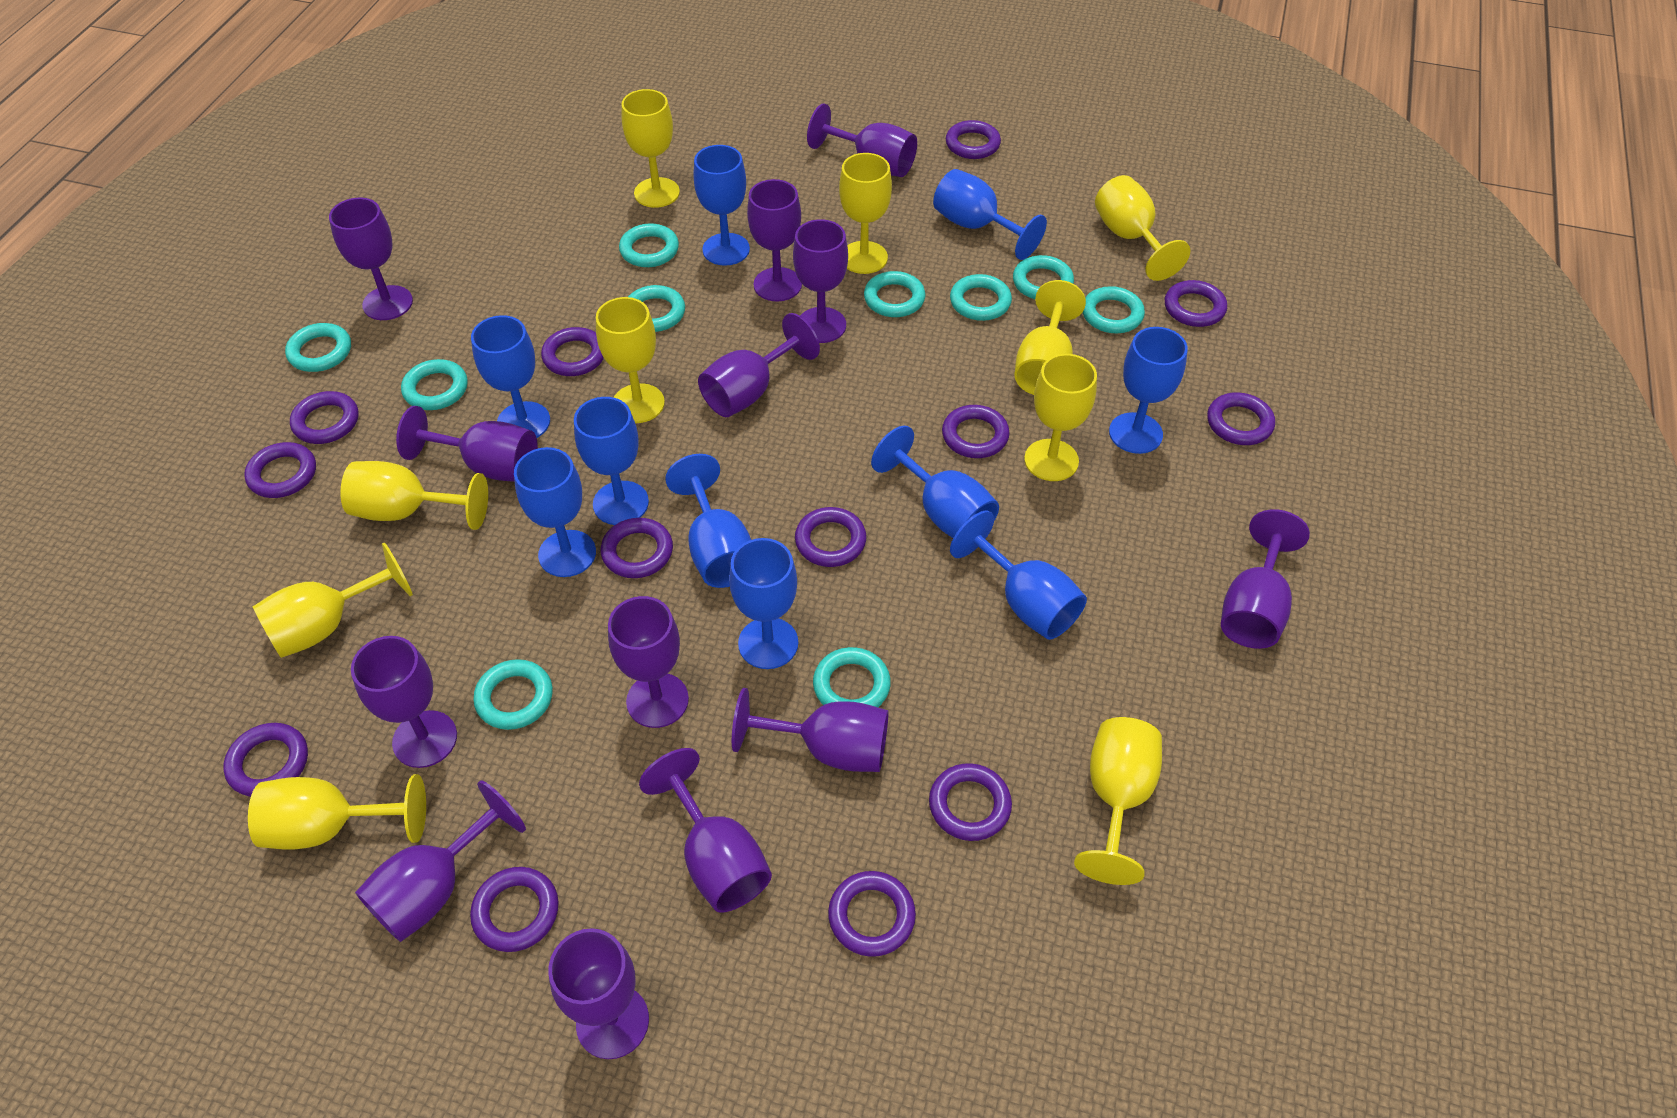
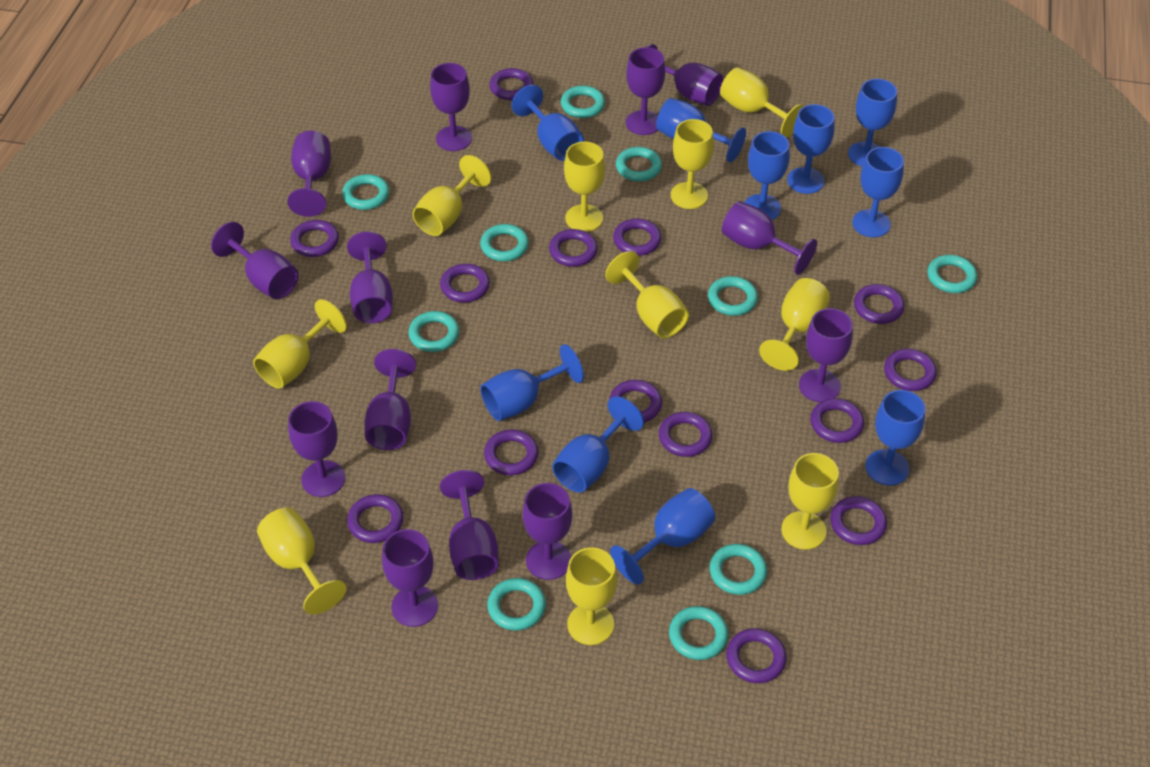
purple ring: [224,723,308,797] [244,442,316,498] [290,391,358,444] [470,867,559,952] [541,327,604,376] [601,518,673,578] [795,507,866,567] [828,871,916,957] [929,763,1012,841] [942,405,1009,458] [946,120,1001,159] [1165,280,1227,327] [1207,392,1275,445] = 13 -> [290,220,339,257] [347,494,404,543] [440,264,490,303] [484,429,538,475] [490,68,534,100] [549,229,598,267] [609,380,662,422] [613,218,661,256] [659,412,713,457] [726,628,787,683] [810,398,864,443] [830,496,887,545] [854,284,904,324] [884,349,937,391] = 14

